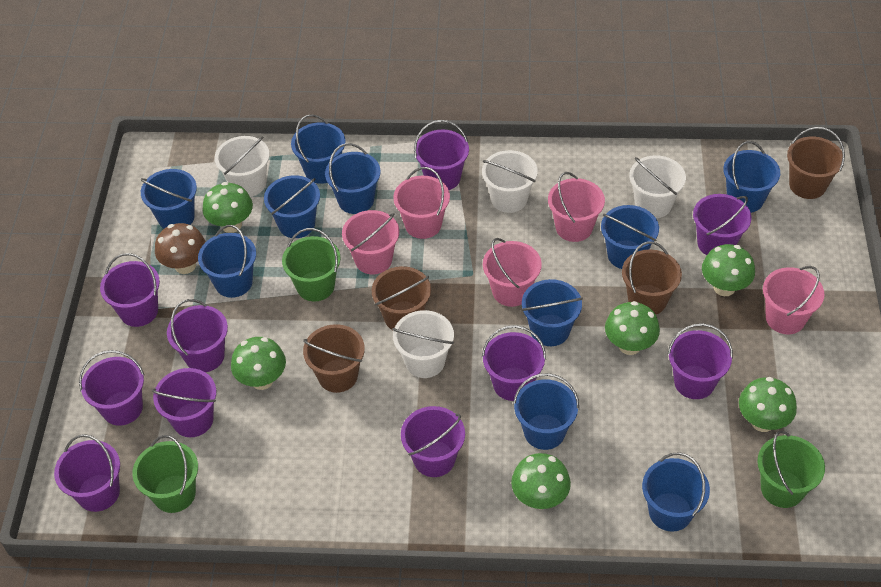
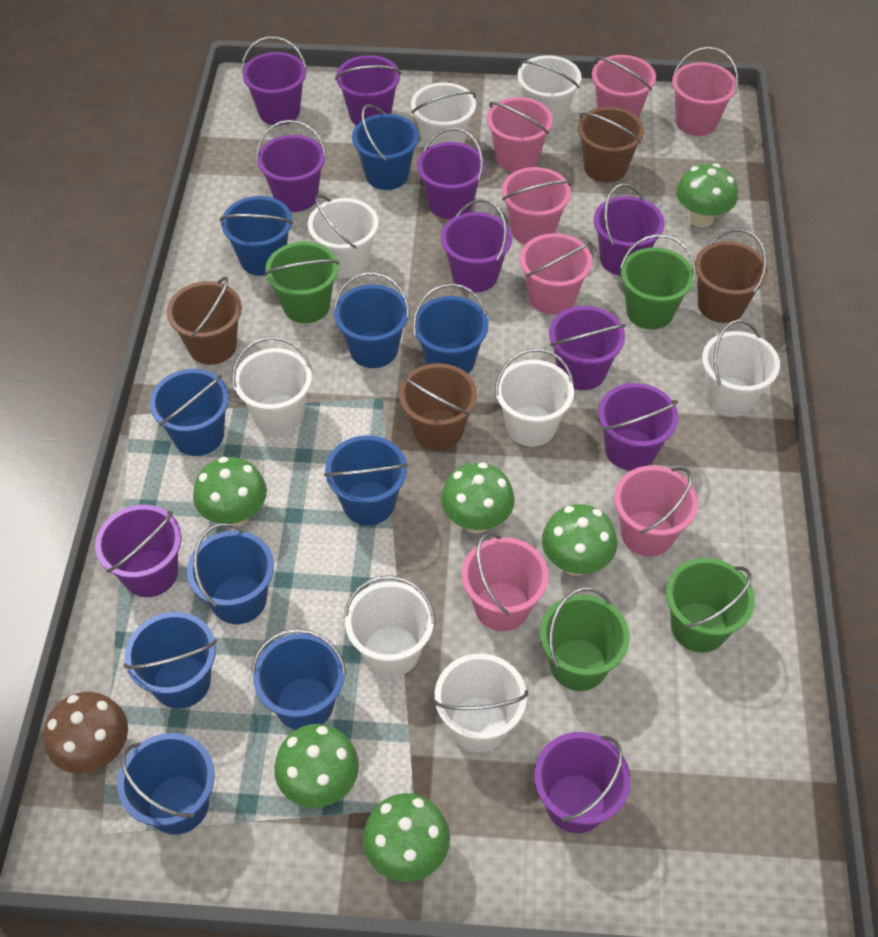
green bucket: [132,435,198,513] [282,228,341,301] [757,431,825,508] = 3 -> [264,242,339,323] [540,587,630,691] [620,234,696,329] [666,558,755,653] = 4
pink bucket: [342,210,399,274] [393,167,450,239] [483,238,542,307] [548,172,605,242] [763,266,824,334] = 5 -> [462,533,548,631] [487,97,553,172] [502,167,572,244] [520,233,592,315] [592,55,656,118] [614,465,698,557] [672,47,738,136] = 7
white bucket: [215,136,270,197] [392,310,454,378] [482,150,538,213] [629,155,686,218] = 4 -> [232,337,312,435] [308,195,379,278] [344,575,436,677] [411,82,476,148] [433,654,528,752] [495,349,574,447] [517,55,581,129] [702,320,780,417] = 8

